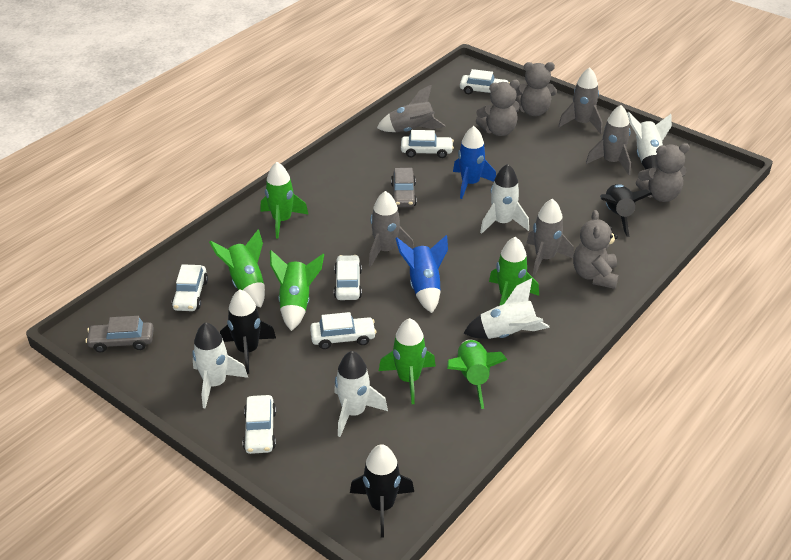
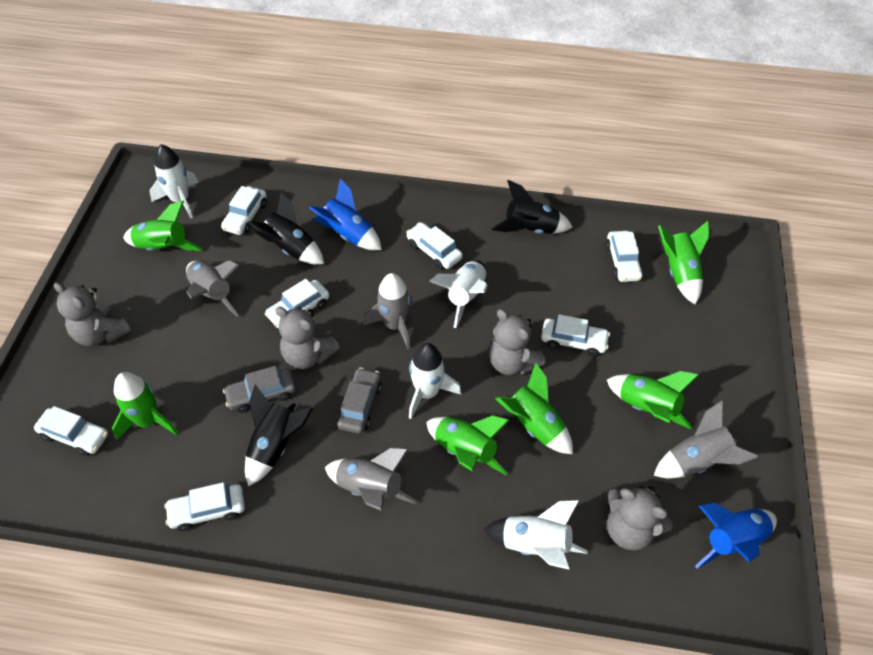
grey rocket: [369,191,414,267] [377,85,446,132] [527,199,574,276] [558,67,602,134] [586,105,631,175] = 5 -> [186,261,239,317] [325,448,418,510] [363,273,413,349] [654,400,758,478] = 4
white car: [172,264,208,311] [243,395,276,454] [310,312,377,349] [334,255,362,300] [401,130,454,158] [460,69,510,94] = 6 -> [34,406,108,456] [164,482,245,531] [221,186,267,235] [265,279,329,329] [406,222,463,269] [541,314,610,356] [606,231,643,282] = 7
white rocket: [192,322,248,409] [334,351,388,437] [464,278,550,339] [480,164,529,234] [627,112,672,169] = 5 -> [150,144,199,218] [409,343,461,419] [429,260,488,328] [483,500,588,570] = 4

